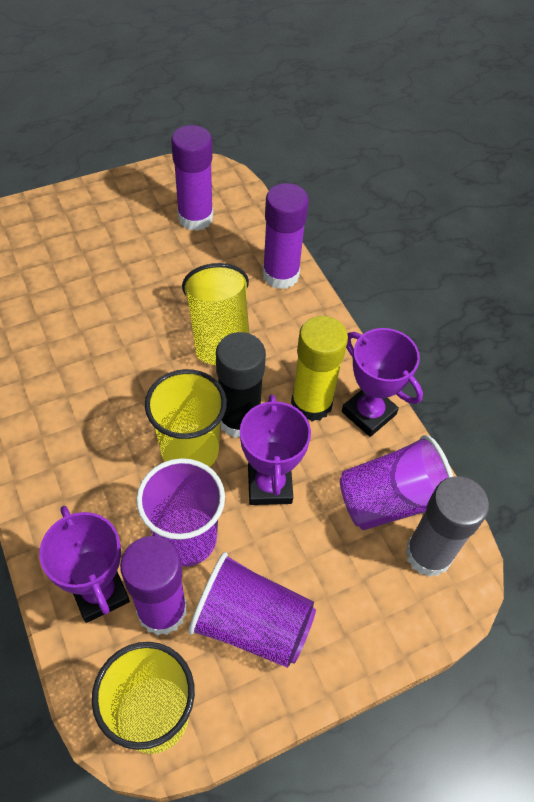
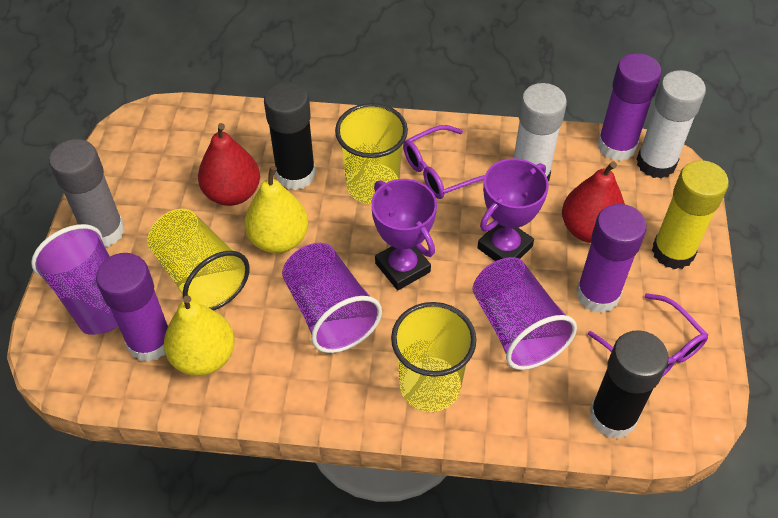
black glue stick: [216,332,266,438] = 1 -> [264,82,316,190] [589,330,669,439] = 2
purple glasses: none = 0 -> [403,125,485,199] [588,293,708,377] = 2
purple trophy: [39,506,130,623] [240,394,311,505] [342,328,423,437] = 3 -> [371,179,437,290] [477,159,549,261] = 2
red pear: none = 0 -> [198,123,260,206] [562,161,625,243] = 2
white glue stick: none = 0 -> [513,83,567,181] [637,70,706,178] = 2
yellow pear: none = 0 -> [164,295,235,376] [244,166,308,253] = 2

